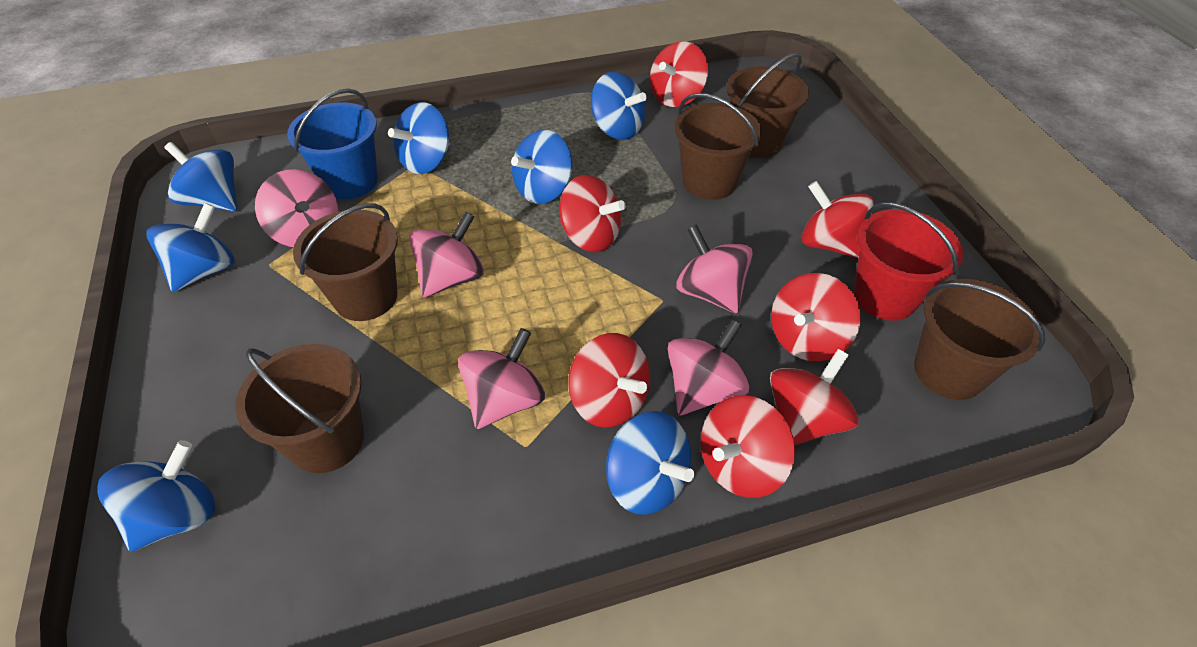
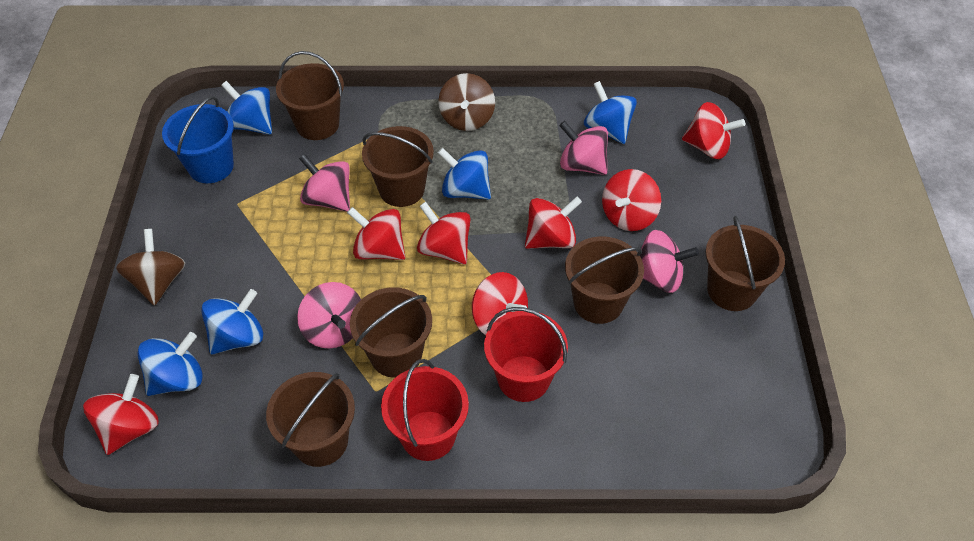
blue spinning top: [97,440,215,551] [146,203,235,292] [164,142,237,211] [388,102,450,174] [511,130,572,204] [591,72,647,140] [606,411,694,515] = 7 -> [137,332,203,396] [201,289,263,354] [221,81,272,135] [438,148,491,200] [584,81,637,144] = 5
brown bucket: [235,344,364,473] [293,203,398,321] [674,93,762,200] [726,53,809,158] [914,279,1045,400] = 5 -> [266,372,355,467] [276,51,344,140] [350,287,432,378] [362,126,434,207] [565,236,644,324] [705,216,785,311] = 6
brown spinning top: none = 0 -> [116,229,185,306] [438,73,495,131] = 2
pink spinning top: [255,169,338,247] [409,212,484,298] [458,328,545,429] [668,319,751,415] [676,224,753,314] = 5 -> [297,282,361,349] [299,154,350,212] [559,121,608,175] [640,230,699,293] = 4
red bucket: [853,202,964,321] = 1 -> [381,359,469,461] [484,307,568,402] = 2

